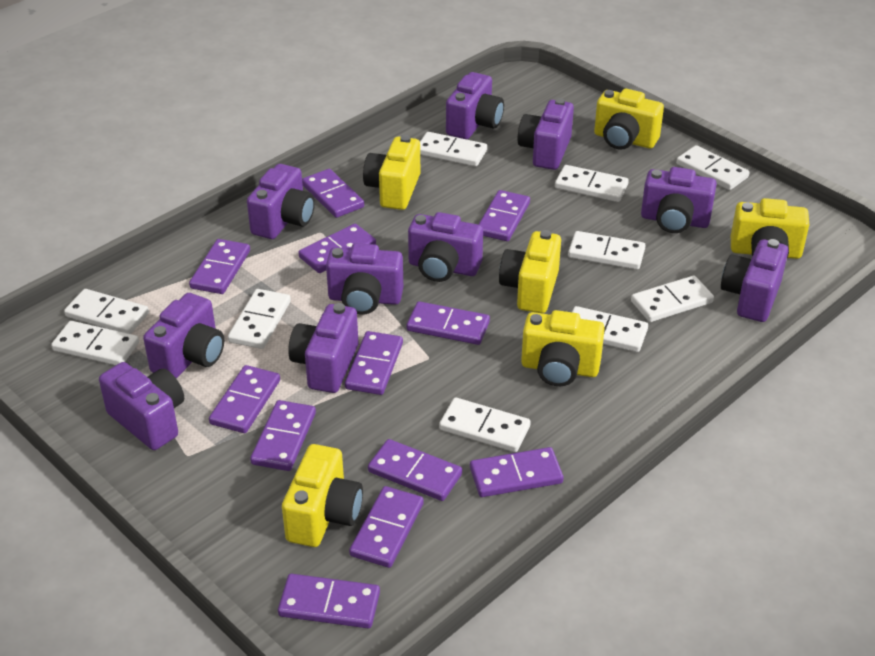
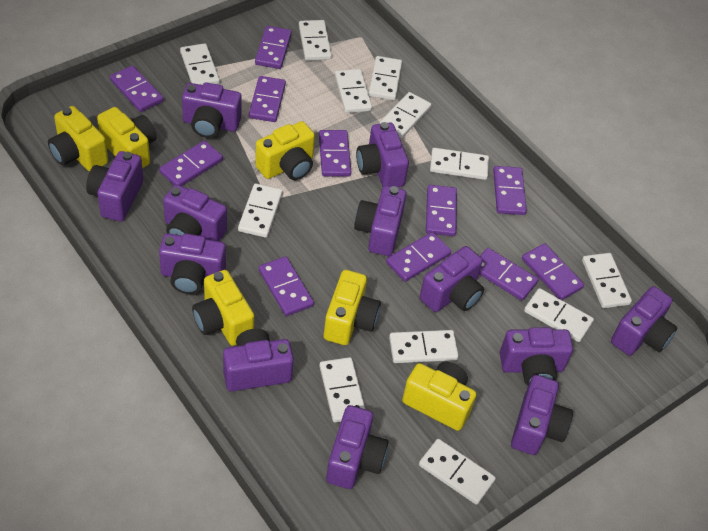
purple camera: [99,362,184,450] [143,293,224,379] [247,164,315,239] [288,303,358,393] [326,243,403,315] [408,212,483,282] [446,72,504,139] [518,98,574,170] [641,167,717,233] [721,239,788,322] = 10 -> [86,151,143,222] [159,233,226,294] [163,184,227,241] [182,82,242,138] [223,329,294,391] [326,405,389,489] [354,186,406,256] [356,122,409,187] [420,246,484,312] [500,327,573,386] [511,375,573,455] [611,286,678,356] = 12
purple domino: [189,239,250,294] [209,365,280,433] [250,400,316,471] [278,574,380,628] [298,224,376,273] [302,169,364,218] [345,331,403,395] [349,486,424,568] [368,439,462,501] [407,301,490,345] [470,447,564,497] [479,190,530,241] = 12 -> [110,66,164,112] [159,141,223,186] [249,76,286,122] [255,26,292,69] [259,256,314,316] [319,130,351,176] [386,232,451,282] [426,185,457,236] [479,248,539,301] [493,166,527,215] [522,243,584,300] = 11
white domino: [51,321,139,365] [64,289,149,334] [228,289,291,349] [420,132,487,167] [439,397,531,452] [555,165,629,202] [568,231,646,270] [572,306,648,352] [631,276,714,322] [676,145,750,190] = 10 -> [180,43,220,85] [238,183,283,238] [299,20,332,61] [319,357,365,423] [335,69,372,113] [369,56,402,100] [380,92,431,138] [389,330,459,363] [419,439,496,505] [430,148,489,180] [524,288,594,342] [582,253,632,308] = 12

